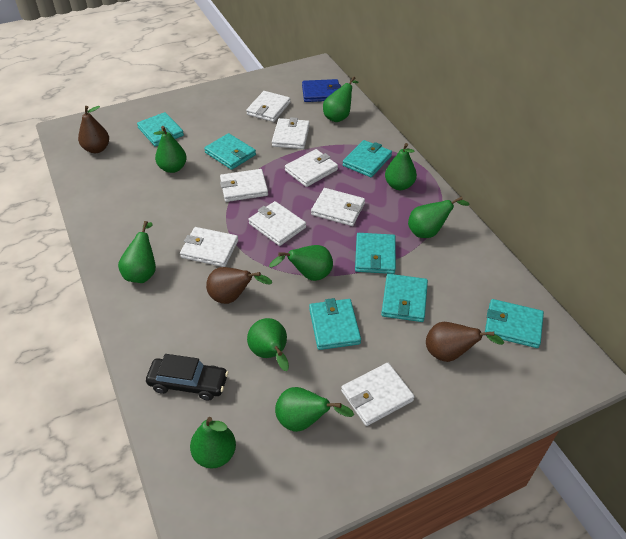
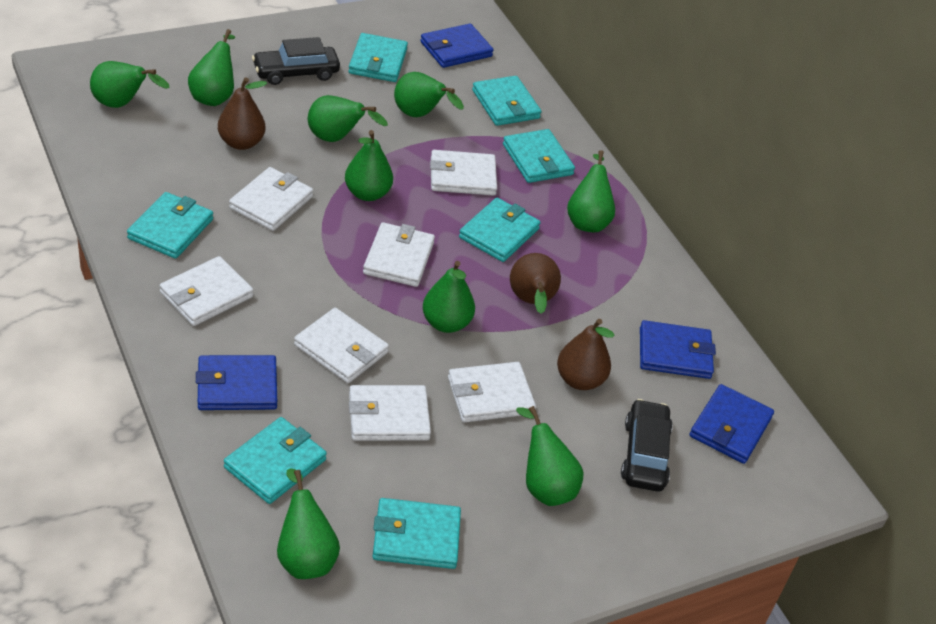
black car: [146,354,228,401] = 1 -> [252,37,340,85] [621,399,673,492] = 2
blue wallet: [302,79,341,102] = 1 -> [196,355,277,410] [420,23,494,68] [640,320,716,379] [690,384,774,464] = 4
white wallet: [180,227,238,267] [220,169,268,202] [246,91,291,122] [248,201,306,246] [272,117,310,149] [285,149,338,187] [311,188,365,226] [341,363,415,426] = 8 -> [160,256,253,326] [229,167,313,231] [294,308,389,383] [349,385,431,441] [363,222,435,287] [430,150,497,196] [448,362,536,422] = 7

